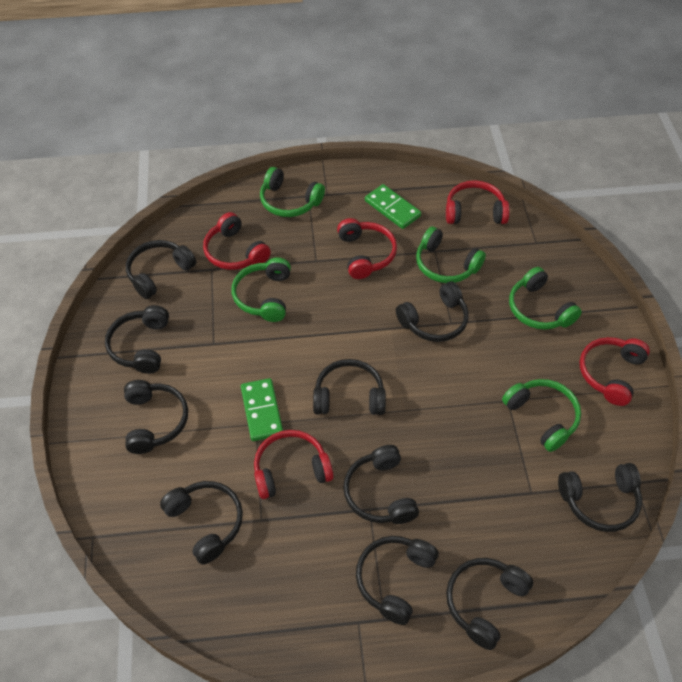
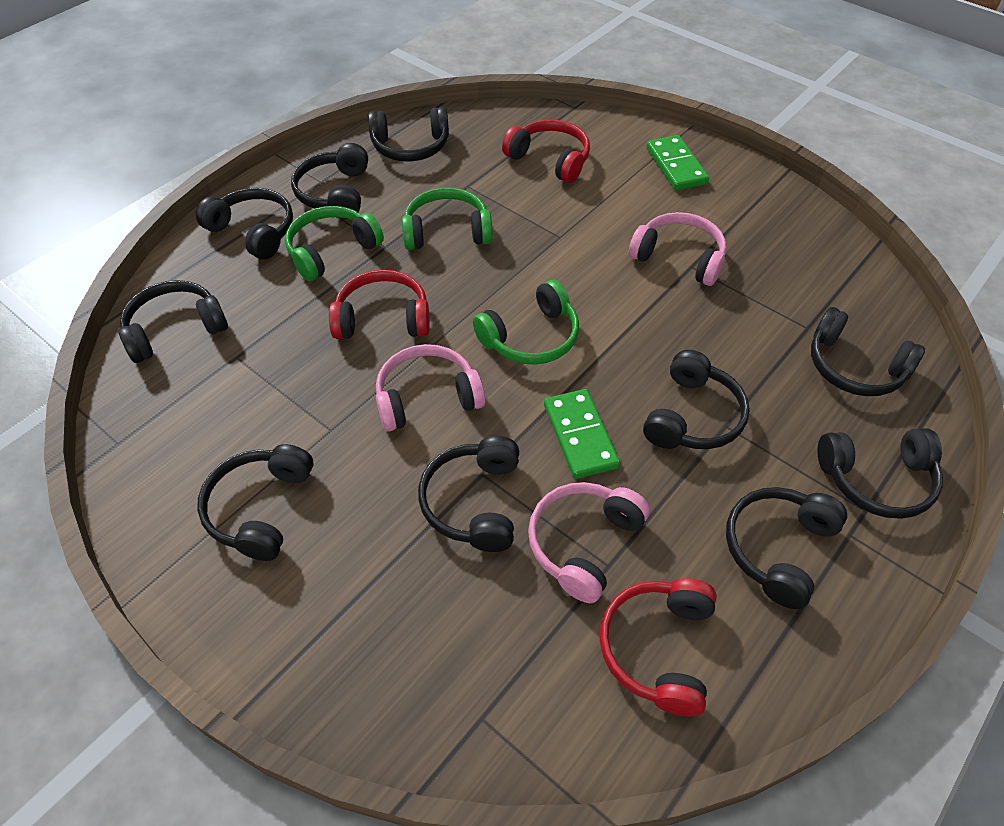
green headphones: [232,257,291,322] [260,167,325,217] [416,226,486,283] [502,379,581,452] [509,267,582,330] = 5 -> [285,206,384,281] [402,188,493,250] [473,280,579,365] = 3
pink headphones: none = 0 -> [376,344,485,431] [528,482,650,603] [629,212,727,286] = 3
red headphones: [203,212,271,270] [254,430,333,499] [337,218,397,279] [446,180,510,224] [579,337,650,406] = 5 -> [329,270,430,339] [502,120,590,183] [600,578,717,716] = 3

